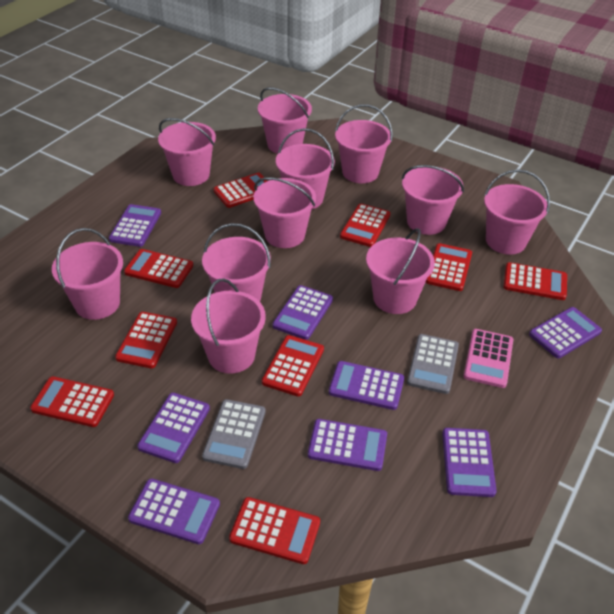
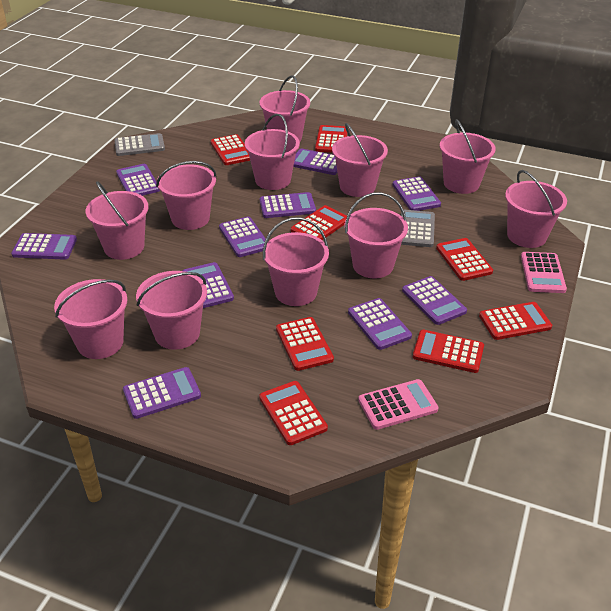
pink calculator: [464,329,513,388] = 1 -> [358,379,439,430] [521,252,567,293] = 2
purple calculator: [109,204,161,247] [128,478,220,544] [137,393,210,463] [273,285,333,340] [308,419,387,471] [329,361,404,410] [442,428,497,497] [529,307,602,358] = 8 -> [11,233,77,260] [116,164,160,196] [123,367,201,419] [183,262,234,308] [219,216,266,257] [260,192,316,218] [293,148,337,175] [348,298,412,350] [393,176,441,211] [402,276,467,325] = 10
red calculator: [30,376,114,427] [115,312,177,368] [124,249,193,288] [214,173,267,208] [229,497,320,564] [262,335,324,397] [340,204,390,247] [426,243,472,291] [503,262,567,300] = 9 -> [211,134,250,165] [259,381,328,445] [276,317,334,371] [291,205,347,240] [315,125,348,153] [413,330,484,373] [436,238,493,281] [479,302,552,340] = 8

